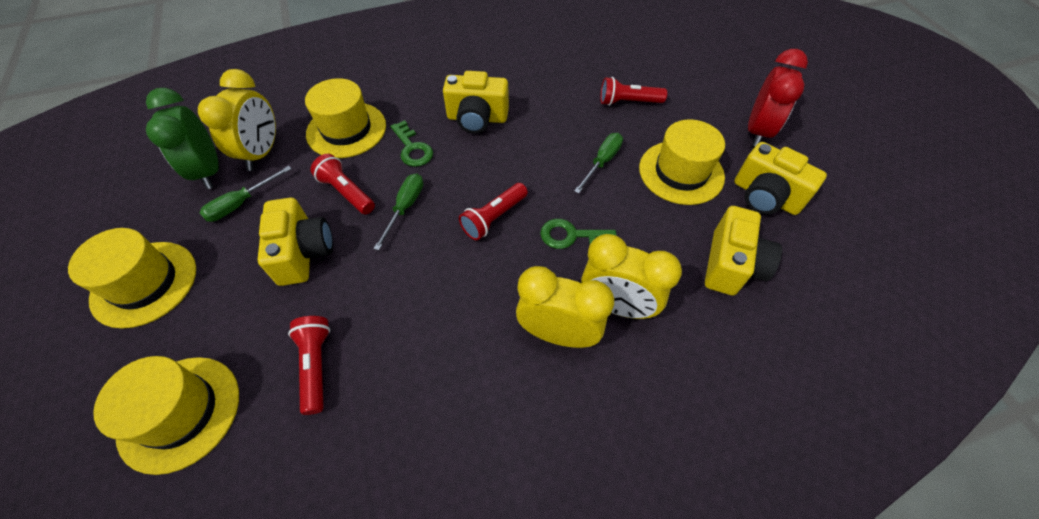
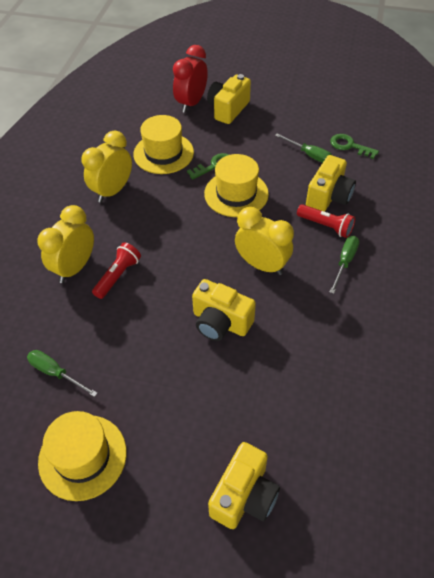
green clock: [146,88,219,189] = 1 -> none = 0
red flashlight: [288,316,330,415] [311,154,375,214] [459,183,528,240] [600,77,667,106] = 4 -> [92,243,141,299] [297,204,355,238] = 2
yellow hat: [68,228,196,329] [93,356,239,475] [305,78,386,158] [639,119,725,205] = 4 -> [38,411,127,501] [133,115,194,174] [204,154,269,217] = 3

